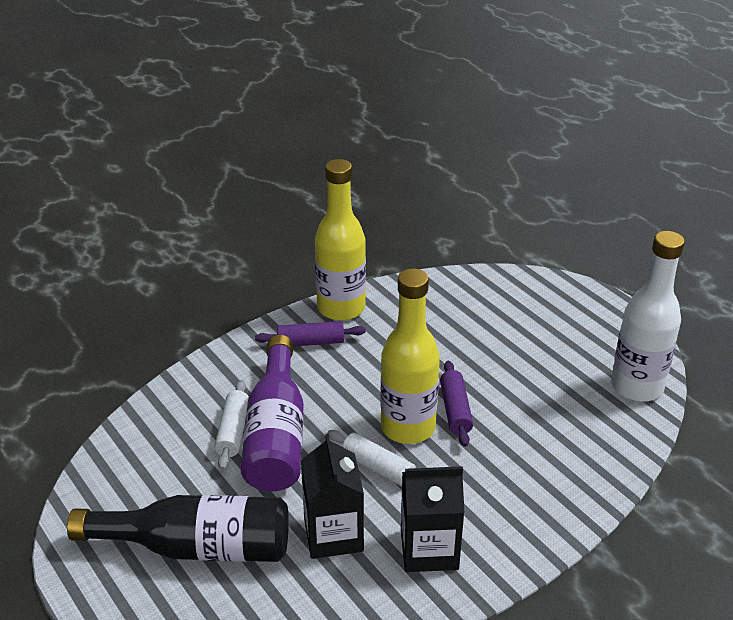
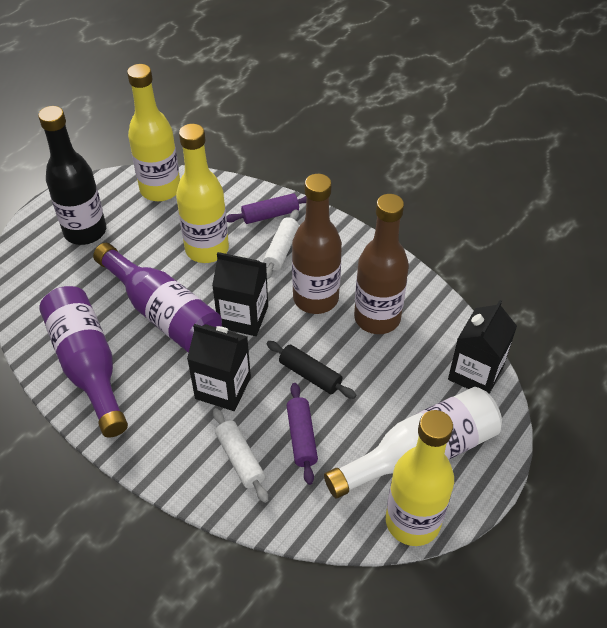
black carton: [301,434,364,559] [401,466,465,572] = 2 -> [187,324,251,411] [212,252,268,336] [448,300,517,394] = 3
black rolling pin: none = 0 -> [267,341,356,399] = 1
brown bottle: none = 0 -> [292,174,342,314] [354,194,409,334] = 2
purple bottle: [241,335,304,492] = 1 -> [39,286,128,438] [93,243,222,353] = 2
yellow bottle: [315,159,366,321] [380,268,440,444] = 2 -> [127,64,180,201] [176,124,229,263] [386,410,454,546] = 3

